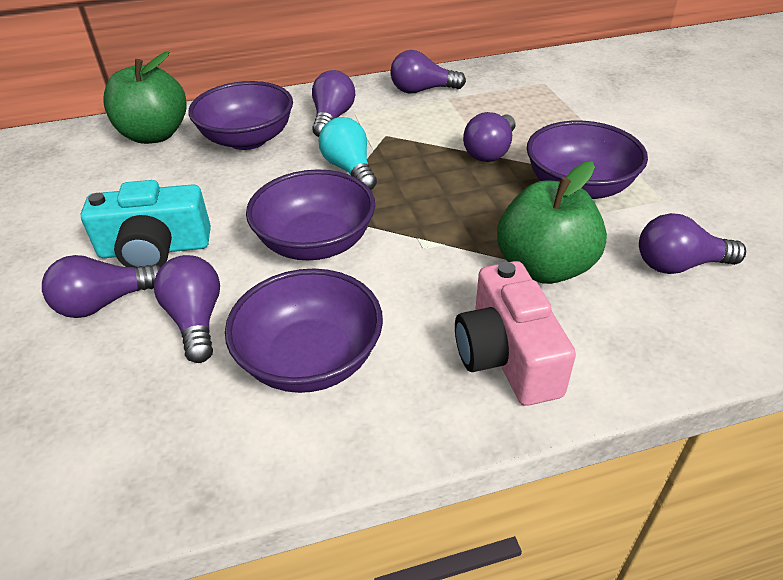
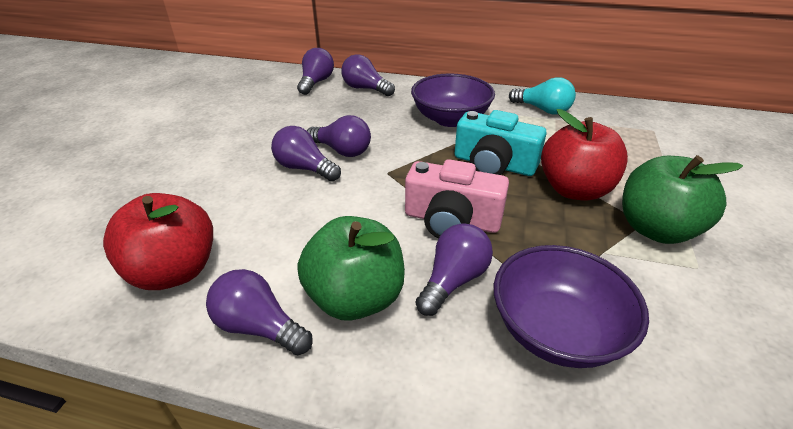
purple bowl: [188,81,293,150] [225,269,383,393] [246,169,375,260] [527,121,648,199] = 4 -> [411,73,495,127] [494,245,649,368] = 2
red apple: none = 0 -> [103,193,213,290] [541,109,628,201] = 2

